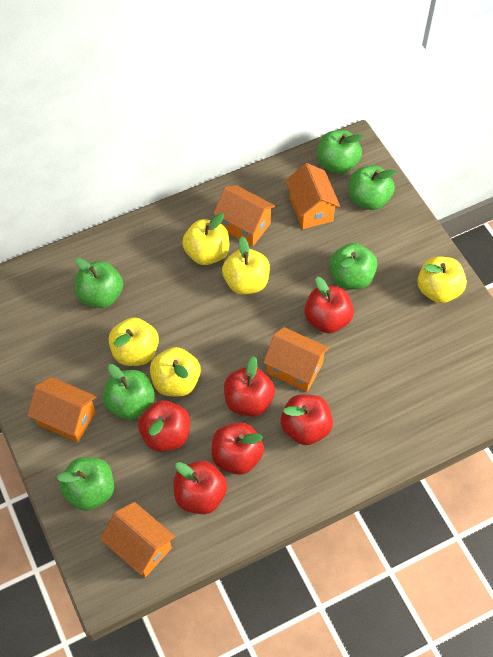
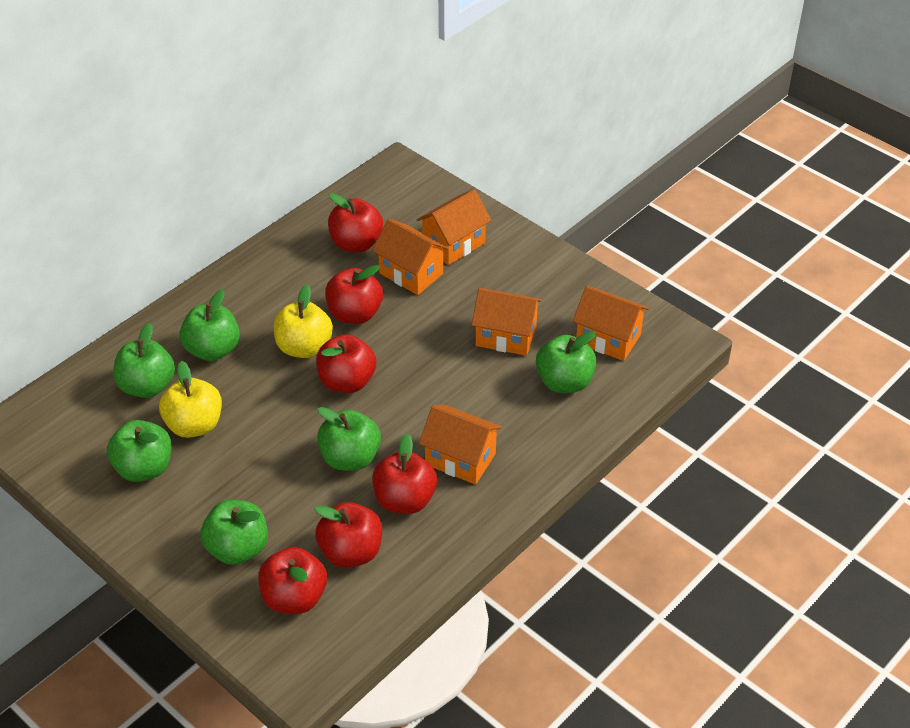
yellow apple: [109,317,159,366] [150,347,201,397] [182,213,229,265] [222,236,270,295] [417,257,467,303] = 5 -> [159,361,222,438] [274,285,333,358] = 2

